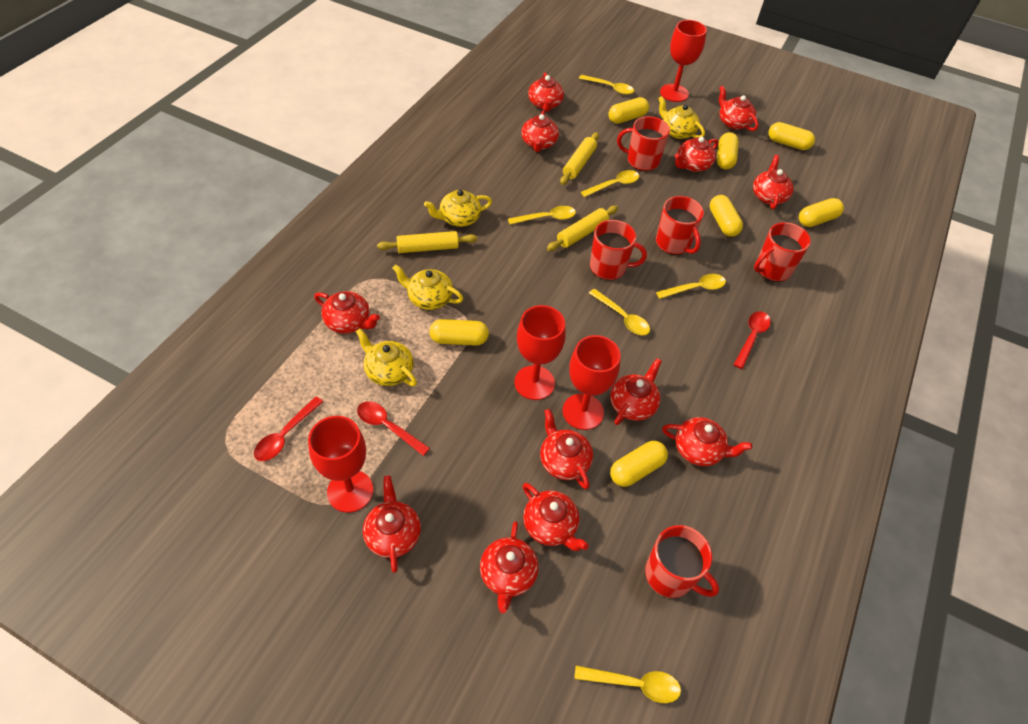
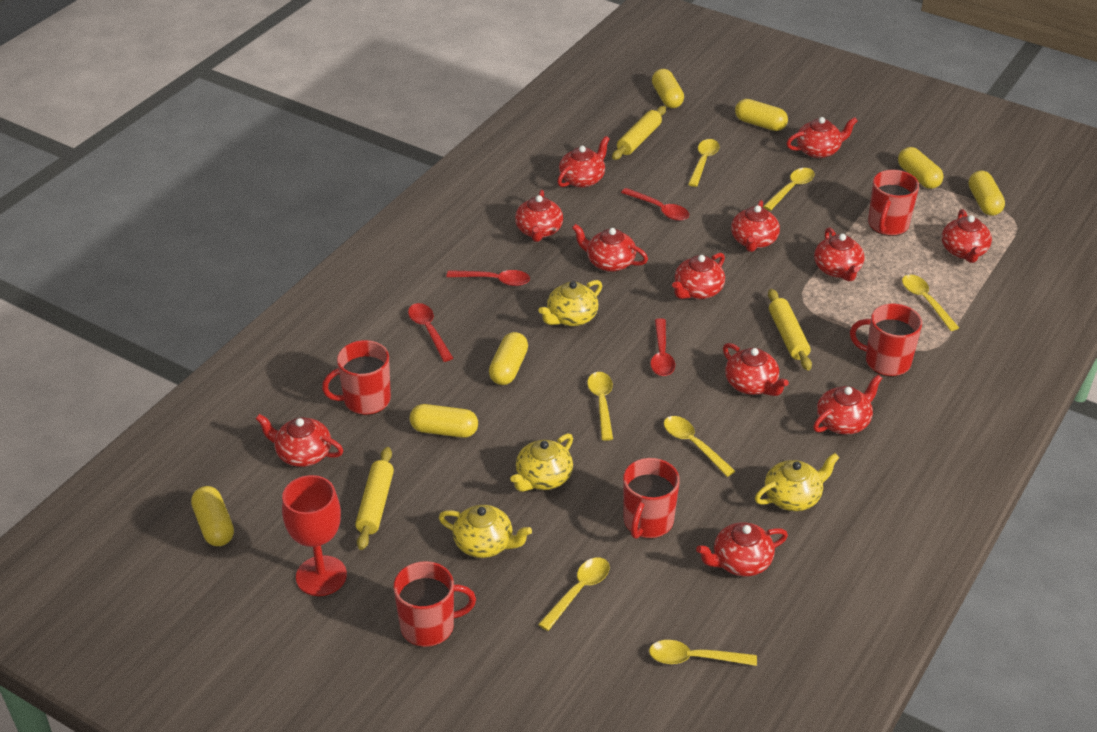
red goblet: [308,416,374,513] [514,305,566,400] [563,335,621,430] [660,20,707,102] = 4 -> [282,475,347,596] = 1
red spoon: [254,397,323,461] [357,401,430,456] [734,311,771,369] = 3 -> [408,303,453,362] [447,270,530,286] [621,188,689,221] [650,318,675,376] = 4
yellow spoon: [508,206,576,225] [574,665,681,703] [579,75,634,95] [581,170,639,197] [589,289,650,335] [656,274,726,299] = 6 -> [538,557,609,631] [587,372,613,441] [649,640,757,666] [664,416,735,477] [688,139,720,187] [763,168,815,211] [902,274,959,331] = 7

